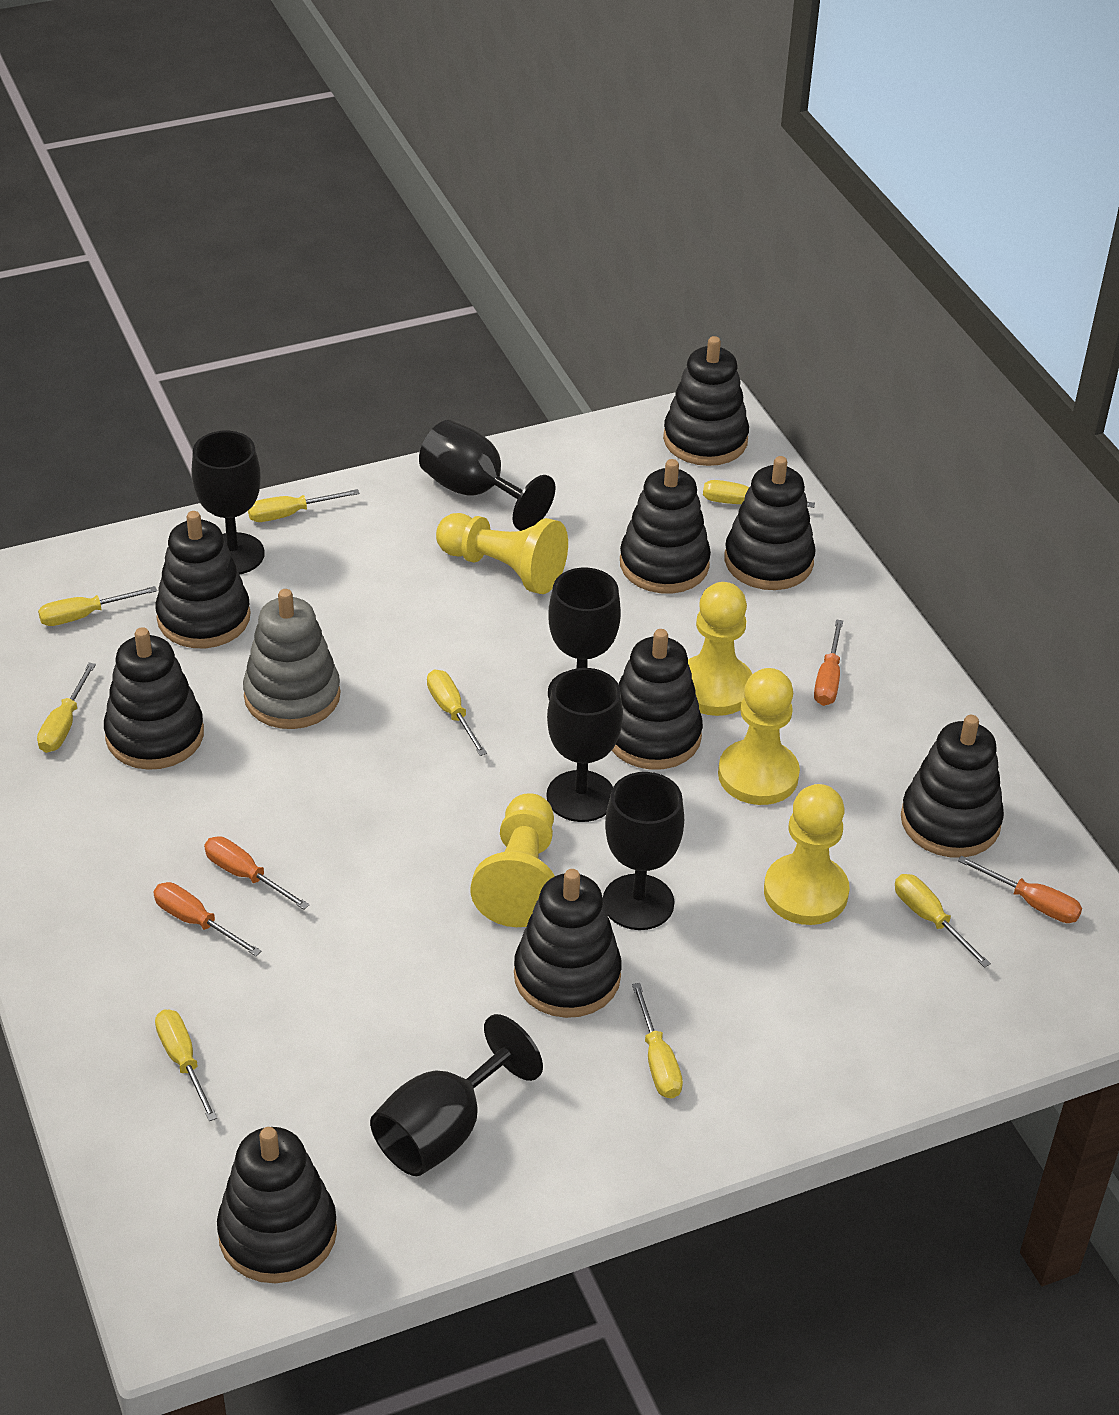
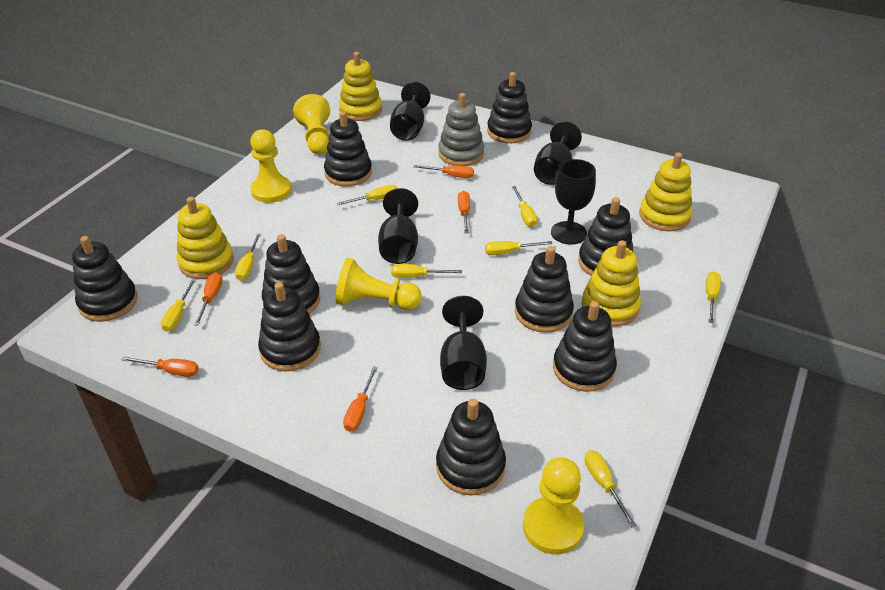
black goblet: [191,431,265,574] [370,1014,543,1176] [419,420,555,531] [546,668,623,822] [548,567,621,700] [603,772,684,930] = 6 -> [378,188,418,264] [390,82,430,141] [440,296,487,390] [534,121,582,185] [551,159,596,245] = 5
orange screwdriver: [153,882,262,956] [204,836,309,910] [814,619,843,706] [958,856,1082,923] = 4 -> [122,357,199,377] [194,272,223,326] [343,366,378,432] [414,165,474,178] [458,191,470,233] = 5
yellow pawn: [436,513,568,594] [470,793,555,927] [688,582,752,716] [718,668,800,805] [764,784,849,925] = 5 -> [250,129,292,203] [293,94,330,154] [335,258,422,310] [523,457,584,554] = 4
yellow stacking toy: none = 0 -> [177,197,234,279] [339,52,382,121] [582,240,641,327] [639,152,693,231] = 4

